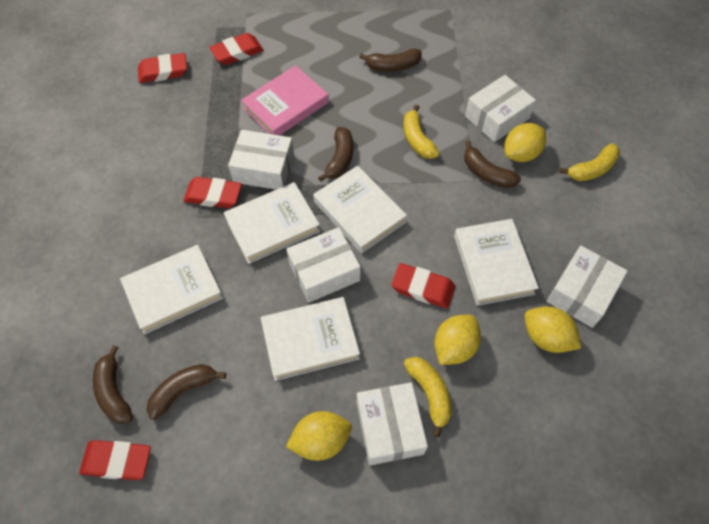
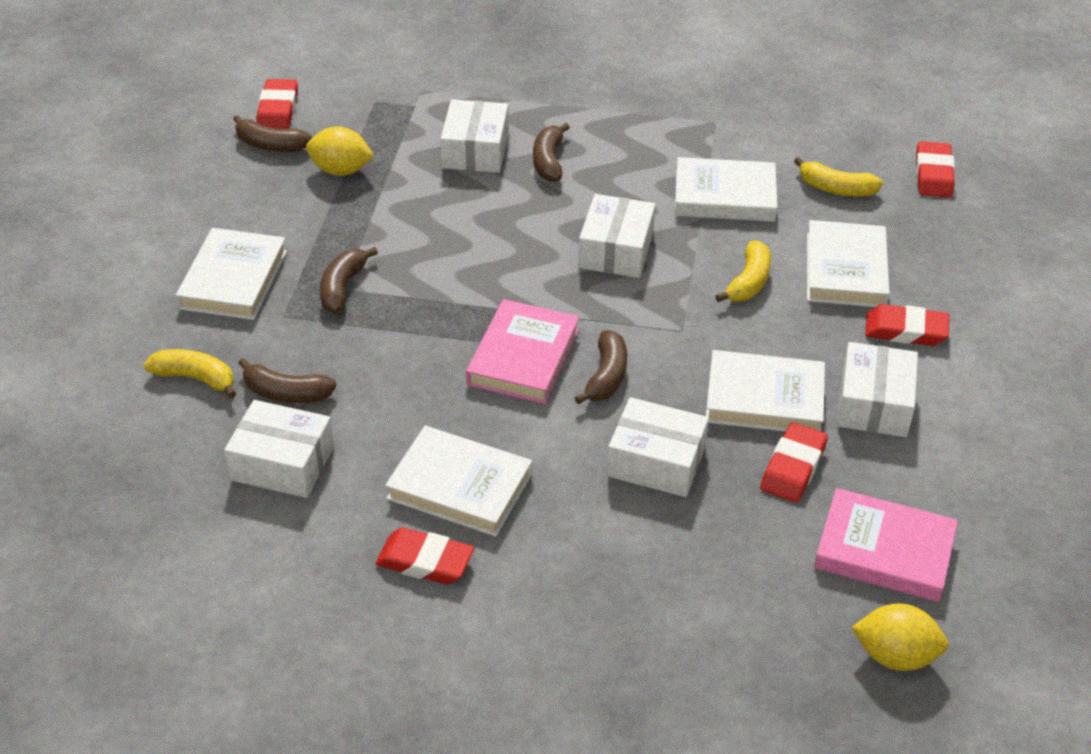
pink book: [241,65,329,136] = 1 -> [466,299,579,404] [814,488,958,602] = 2
yellow lemon: [286,411,352,461] [434,315,481,365] [505,123,546,162] [525,306,581,353] = 4 -> [306,126,374,176] [851,604,948,671] = 2

